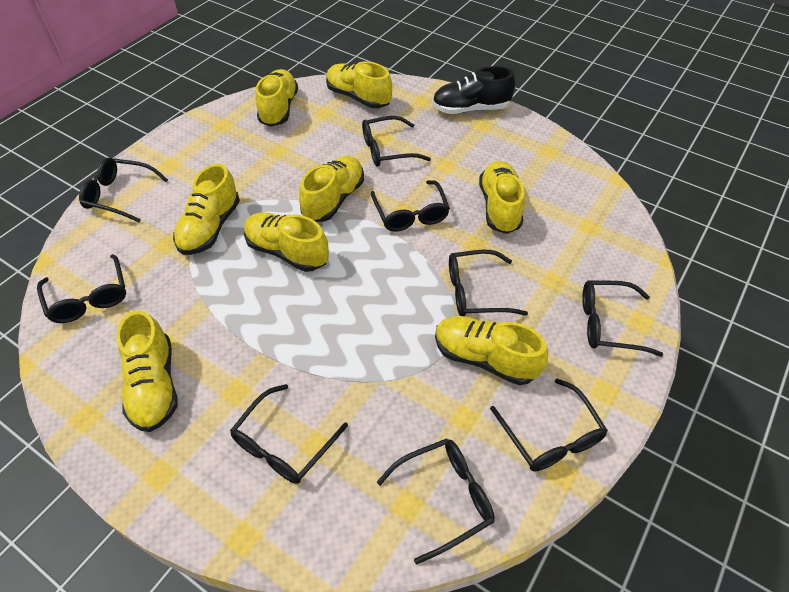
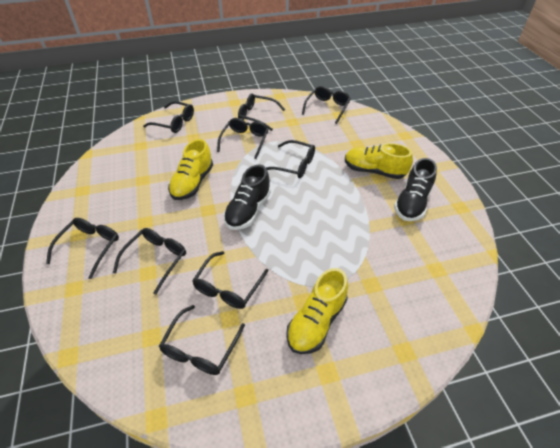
black shoe: [432,66,515,114] = 1 -> [224,164,271,230] [394,158,437,221] = 2
yellow shoe: [116,310,178,432] [173,164,240,255] [244,212,329,272] [255,69,298,126] [299,156,364,222] [326,61,392,108] [435,316,548,385] [479,161,525,234] = 8 -> [168,139,213,200] [286,268,348,354] [345,143,413,179] = 3

